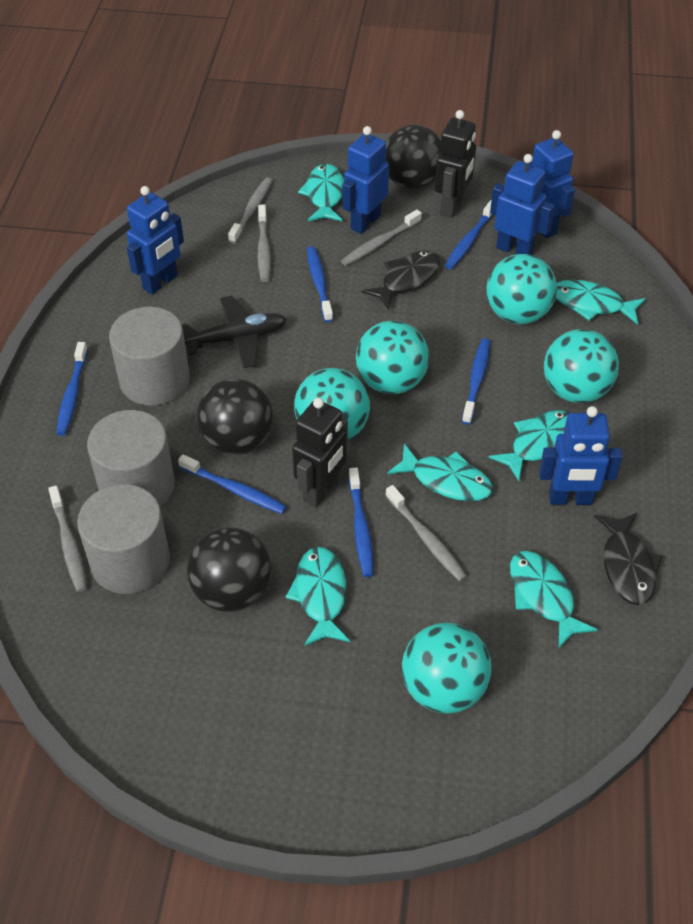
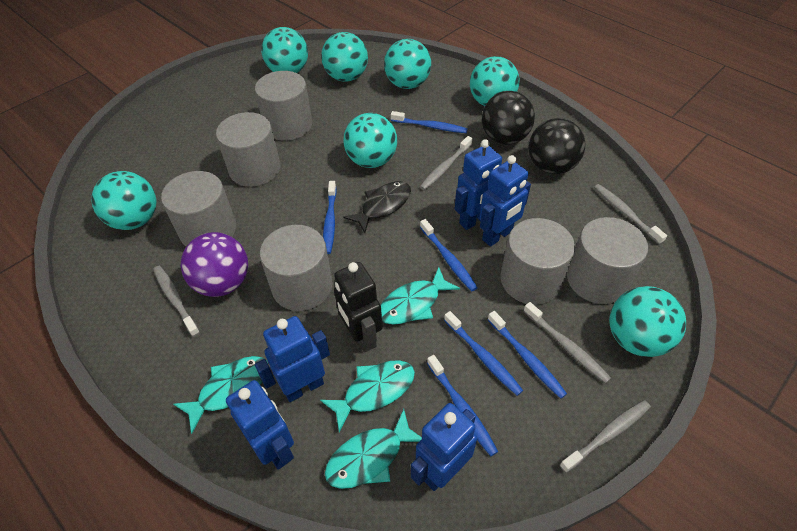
black ball: [187,527,271,612] [196,379,273,455] [386,125,441,190] = 3 -> [482,91,535,145] [528,118,585,174] = 2
black fish: [362,251,440,310] [594,513,663,605] = 2 -> [343,181,411,233] = 1
black plane: [181,296,287,368] = 1 -> none = 0
black robot: [292,398,348,507] [435,110,476,218] = 2 -> [334,262,383,353] = 1
grey cylinder: [77,484,170,594] [87,410,175,506] [109,307,190,406] = 3 -> [161,171,236,246] [216,112,280,187] [255,71,312,141] [260,225,333,311] [500,218,575,305] [567,217,648,304] = 6
purple ball: none = 0 -> [180,232,248,297] = 1
turquoise ball: [294,368,370,440] [356,321,429,394] [402,623,492,713] [486,254,557,324] [544,329,619,403] = 5 -> [91,171,157,230] [261,27,308,73] [321,32,368,82] [343,113,397,168] [384,39,431,89] [470,56,519,106] [609,286,686,357] = 7
turquoise fish: [286,547,350,646] [298,164,344,221] [387,444,493,501] [489,410,569,481] [510,551,598,648] [556,280,646,325] = 6 -> [173,356,268,434] [320,360,415,432] [325,409,422,489] [381,267,460,325] = 4

